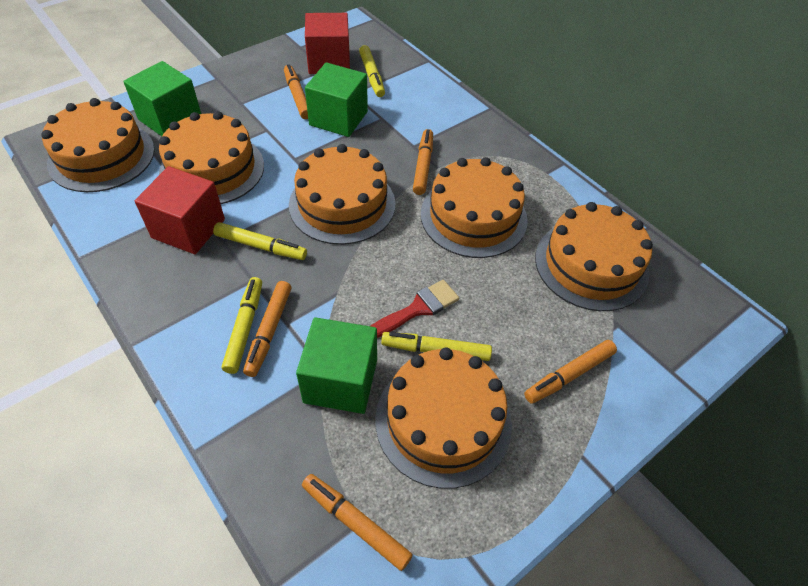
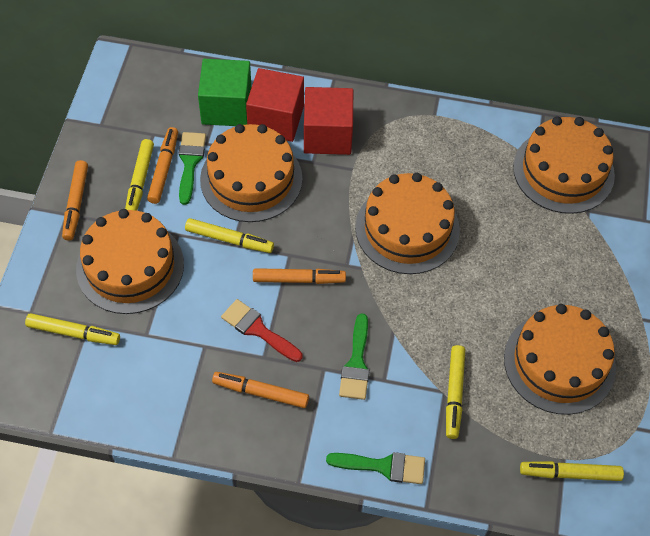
green brush: none = 0 -> [179,132,206,205] [326,452,425,484] [339,313,370,400] = 3
green cube: [123,61,201,136] [296,317,377,414] [305,62,368,137] = 3 -> [198,59,252,126] = 1
orange cake: [41,98,155,192] [159,111,264,204] [289,144,396,245] [376,347,512,489] [421,157,528,258] [535,202,653,311] = 6 -> [76,209,184,314] [200,124,302,222] [355,173,460,274] [504,304,616,415] [513,116,615,214] = 5
orange marker: [243,281,291,377] [284,64,308,119] [302,474,412,571] [413,129,433,195] [524,340,617,404] = 5 -> [62,160,88,241] [147,127,178,204] [212,372,309,408] [253,268,346,284] = 4
yellow marker: [213,222,307,260] [222,277,262,374] [359,45,385,97] [381,332,492,361] = 4 -> [25,313,120,345] [125,139,154,211] [185,218,274,253] [446,345,465,439] [520,461,624,481] = 5

